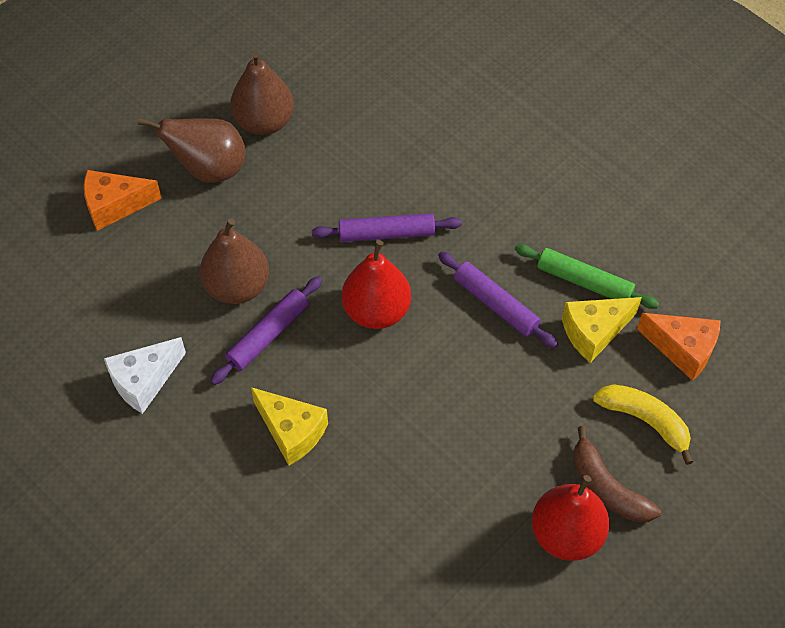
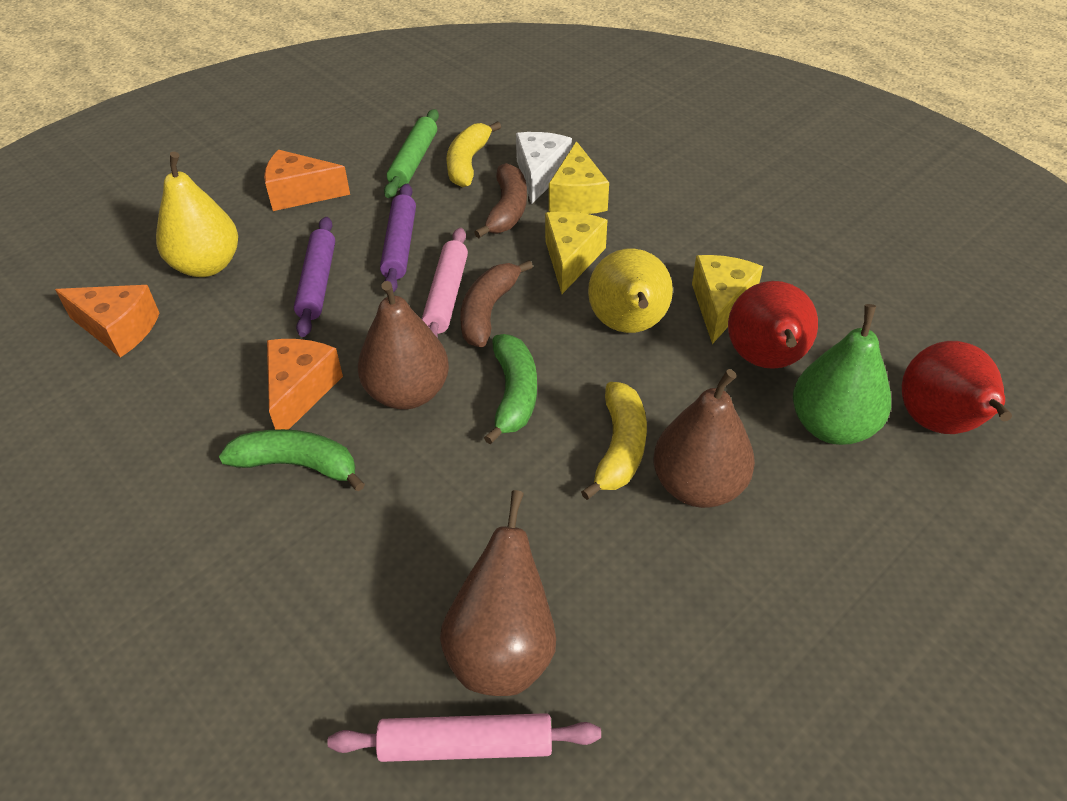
brown banana: [573,426,661,522] = 1 -> [460,260,533,348] [474,163,527,238] = 2
green banana: none = 0 -> [219,429,365,492] [484,334,537,445] = 2
green pear: none = 0 -> [793,304,891,445] = 1
orange cheese: [84,170,162,231] [637,313,721,381] = 2 -> [55,285,160,358] [264,150,350,211] [267,339,343,430] = 3
pink rolling pin: none = 0 -> [327,713,601,762] [422,228,468,338] = 2
purple rolling pin: [210,276,322,385] [312,213,462,242] [438,251,558,348] = 3 -> [294,217,335,337] [380,184,416,293] = 2
yellow banana: [593,384,693,465] = 1 -> [446,121,501,187] [581,382,647,500] = 2
yellow cheese: [251,387,328,465] [562,297,642,363] = 2 -> [545,212,607,294] [549,141,609,214] [692,255,763,344] = 3
yellow pear: none = 0 -> [156,152,238,277] [588,248,673,333] = 2

